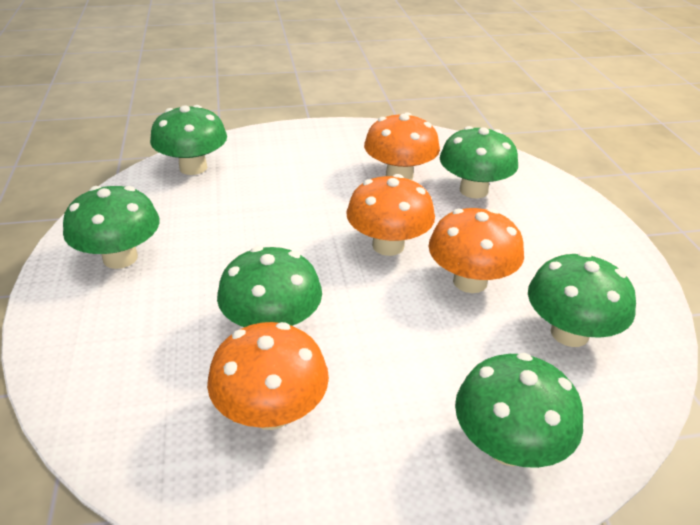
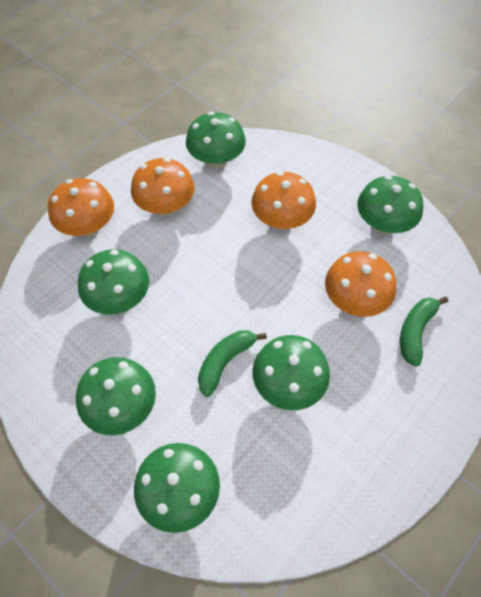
green banana: none = 0 -> [198,330,267,397] [400,297,448,367] = 2

